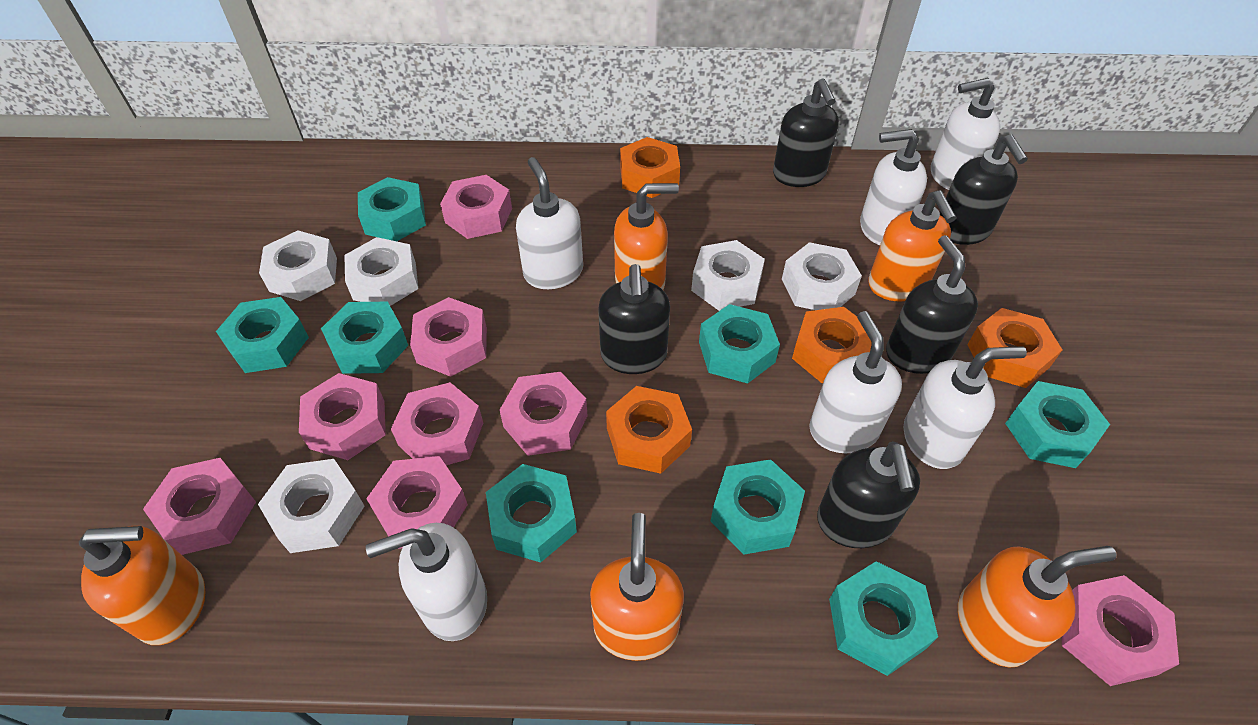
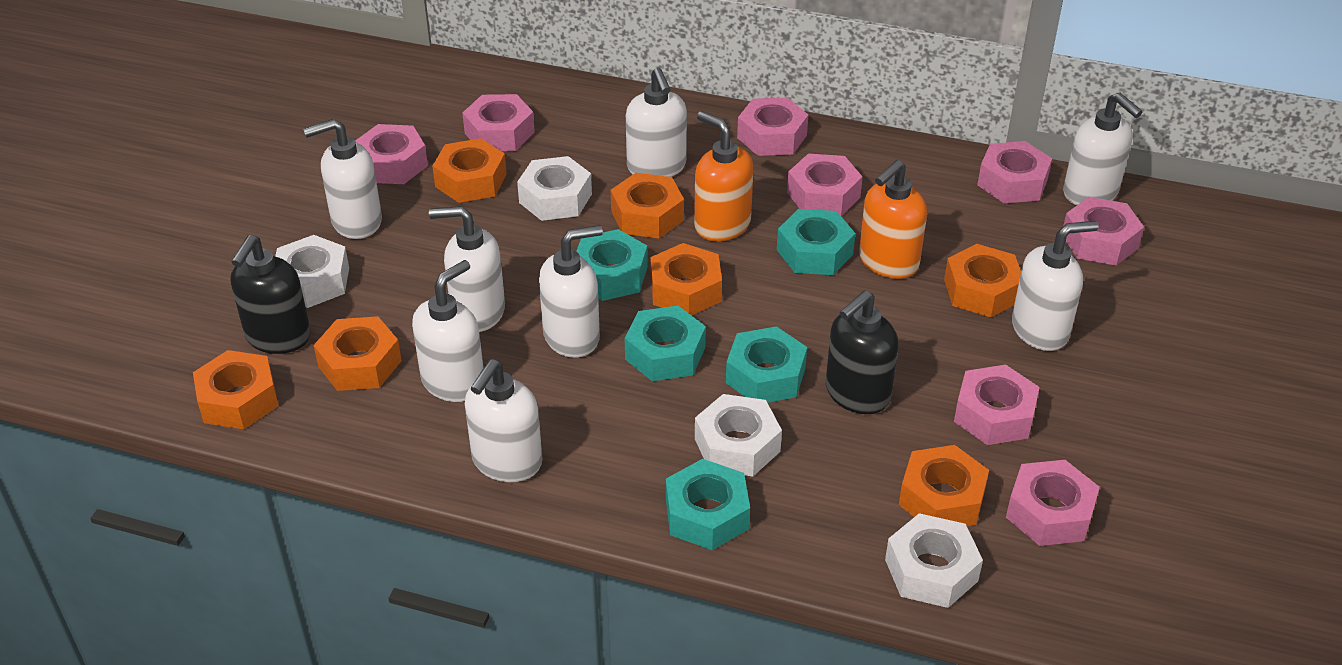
black soap dispenser: [598,264,670,374] [773,78,839,187] [817,441,920,548] [886,235,978,374] [940,134,1028,245] = 5 -> [231,235,311,354] [826,290,898,414] = 2
orange nut: [606,386,692,474] [620,137,680,198] [792,307,871,383] [967,308,1062,388] = 4 -> [193,350,279,429] [314,316,402,391] [432,138,507,203] [611,173,684,238] [650,243,722,315] [899,445,989,526] [944,244,1021,317] = 7
orange soap dispenser: [79,526,206,645] [590,513,684,661] [614,183,679,290] [868,190,957,301] [958,546,1117,668] = 5 -> [694,111,754,241] [859,160,927,279] = 2
turquoise nut: [216,297,309,373] [321,302,408,374] [358,177,426,241] [486,464,577,563] [699,304,780,384] [711,459,805,555] [829,561,938,676] [1005,381,1110,468] = 8 -> [576,229,648,301] [625,305,706,381] [666,459,750,550] [726,326,807,403] [777,209,855,275] = 5
white nut: [258,459,364,553] [259,231,337,301] [344,237,418,306] [691,240,765,311] [782,242,862,310] = 5 -> [275,235,349,308] [517,156,592,221] [695,394,782,477] [885,513,983,608] = 4
white soap dispenser: [366,523,487,641] [516,157,583,289] [809,311,902,453] [860,129,927,245] [904,346,1027,469] [931,78,1000,190] = 6 -> [303,119,382,239] [412,260,483,402] [429,206,505,332] [465,359,542,482] [539,225,603,358] [626,68,687,177] [1012,221,1098,351] [1063,92,1142,205] = 8

